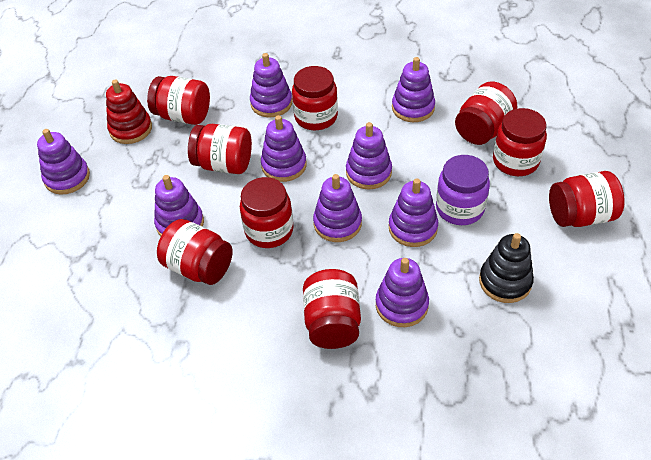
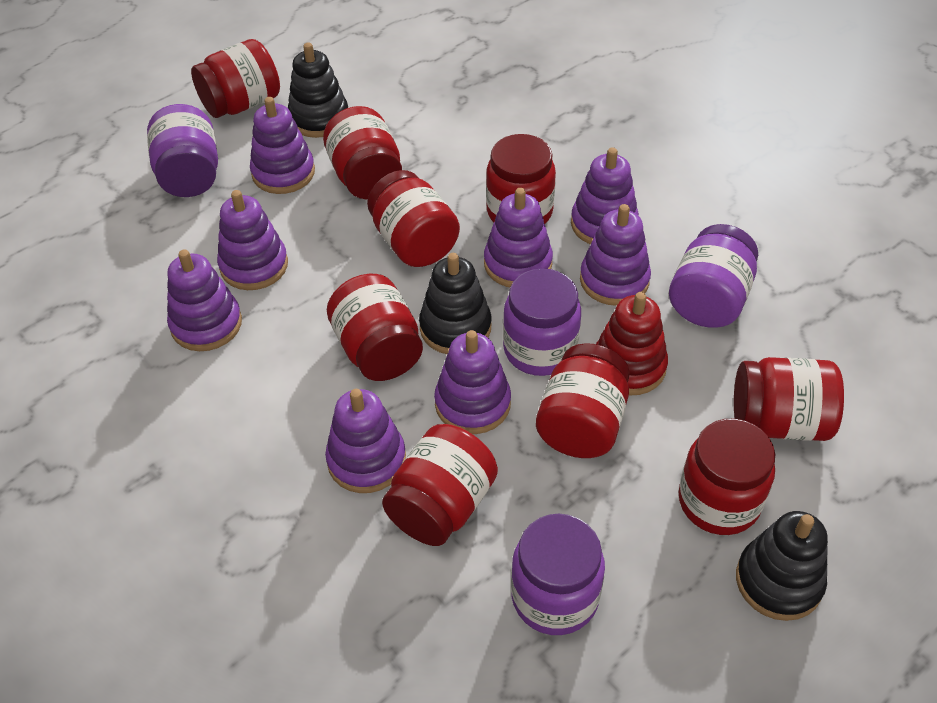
black stacking toy: [479,233,534,303] = 1 -> [288,42,348,138] [419,253,491,354] [736,511,828,621] = 3
purple jar: [436,155,490,225] = 1 -> [147,104,218,197] [503,268,581,376] [511,514,605,635] [669,224,758,328] = 4
purple stacking toy: [37,129,90,194] [154,175,204,236] [250,53,292,117] [261,115,307,182] [313,174,362,242] [346,122,392,189] [376,258,429,327] [389,178,438,247] [392,57,435,122] = 9 -> [167,249,242,351] [217,190,288,290] [250,97,315,194] [325,389,406,493] [434,330,511,434] [484,188,553,287] [571,147,639,245] [580,204,651,306] = 8

